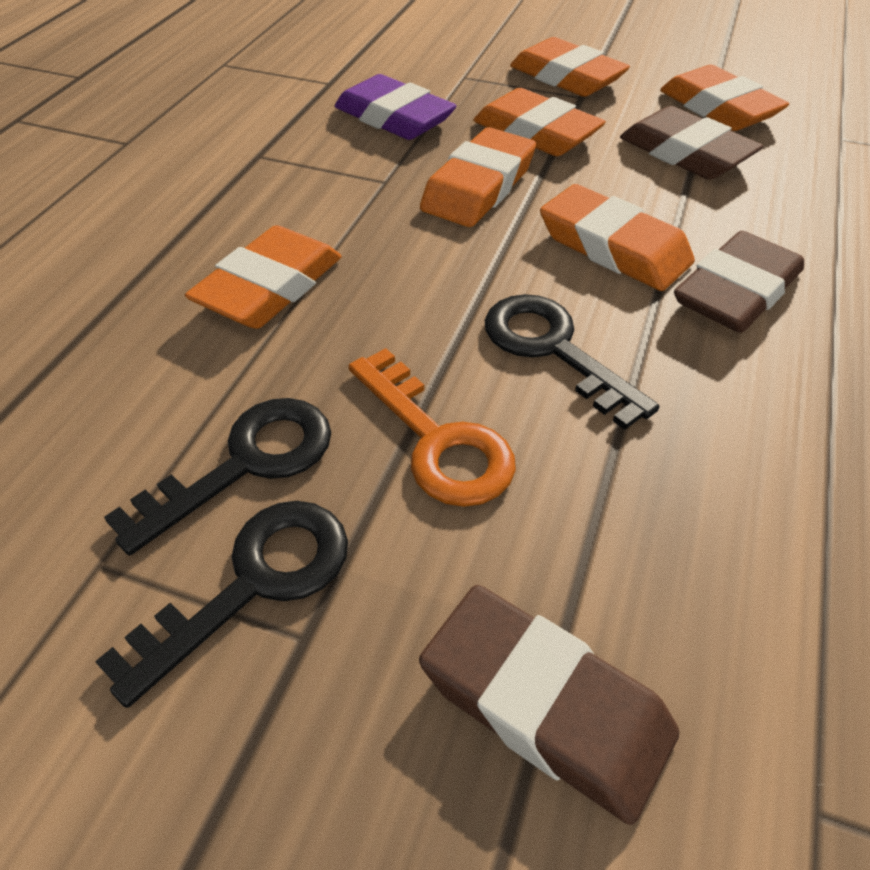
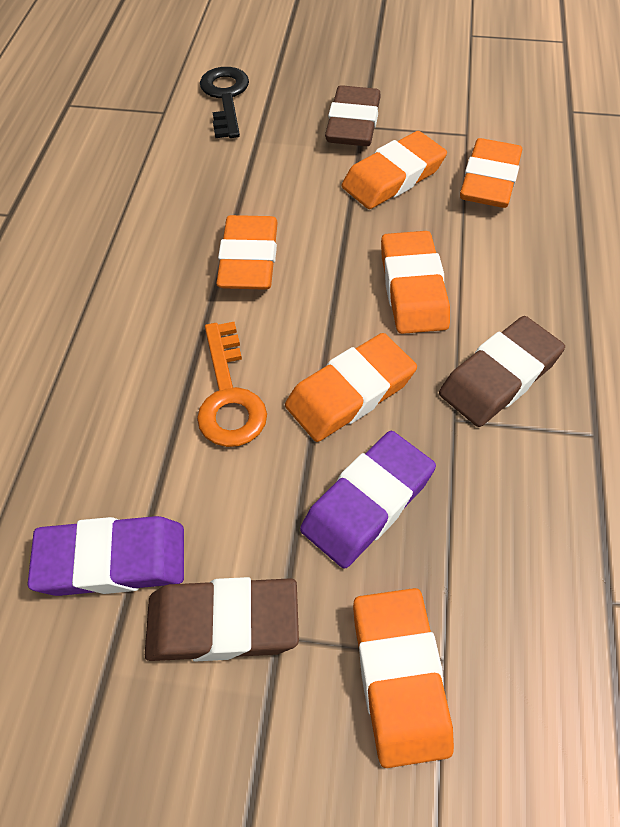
black key: [95,501,348,708] [104,398,331,555] [485,294,659,430] = 3 -> [200,67,249,138] = 1
purple eraser: [335,74,457,140] = 1 -> [28,516,184,596] [300,431,436,569] = 2

